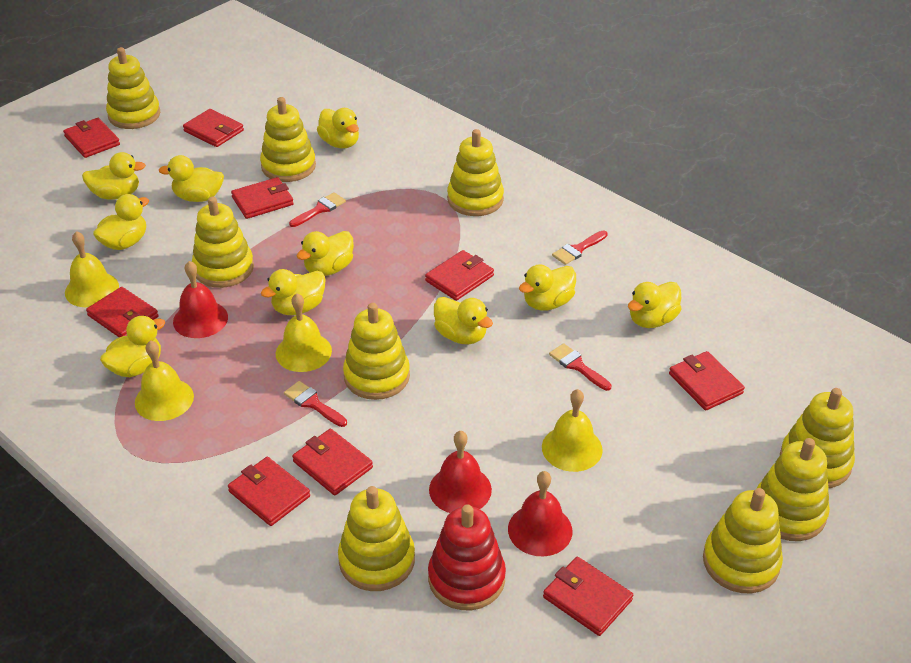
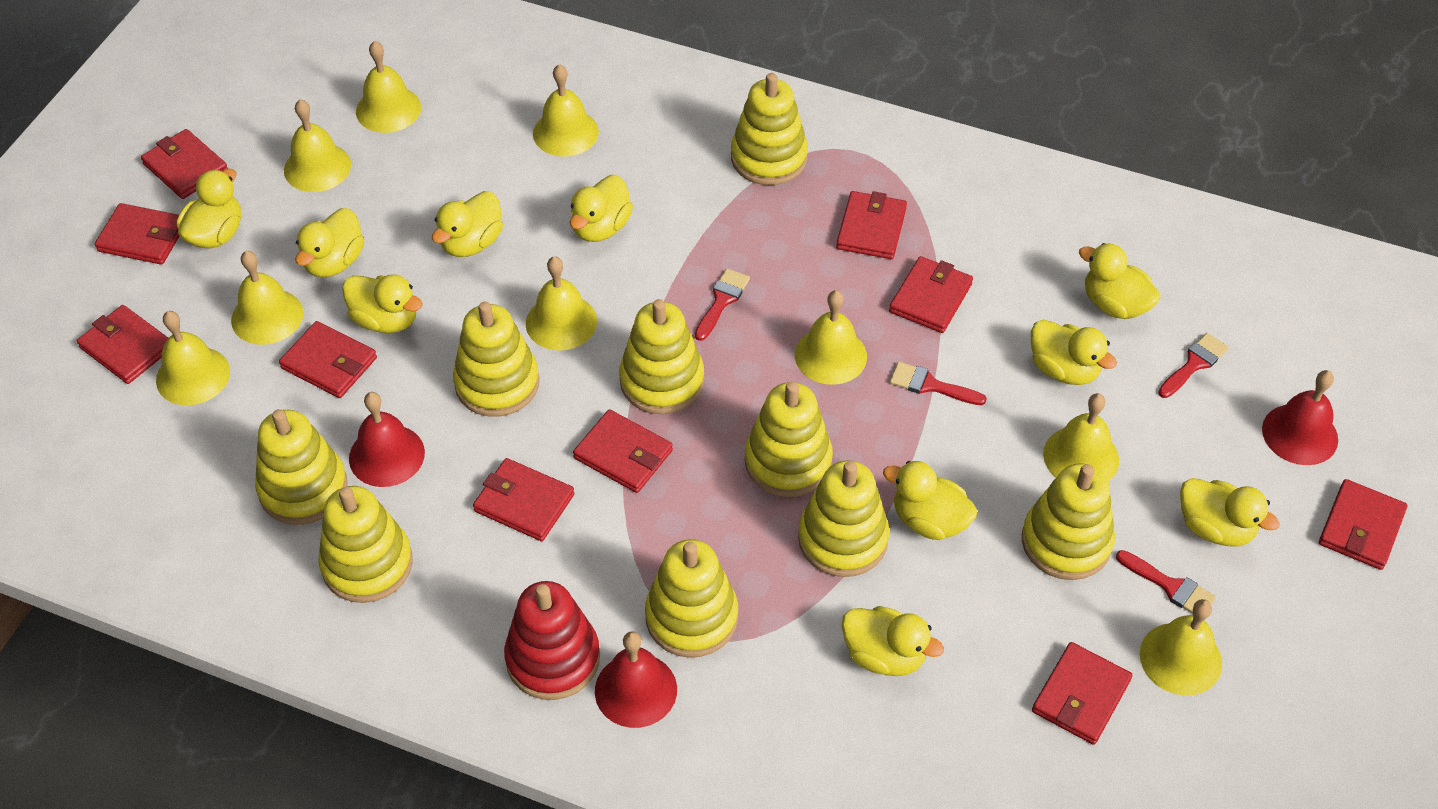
red wallet: [63,118,120,158] [86,287,159,337] [183,109,244,147] [228,457,310,526] [231,177,294,219] [292,429,373,495] [425,250,494,301] [543,557,633,636] [669,351,745,410] = 9 -> [77,305,168,384] [95,203,179,265] [141,129,228,199] [279,321,377,398] [473,458,574,541] [573,409,673,493] [836,191,907,259] [889,256,973,333] [1032,642,1132,745] [1319,479,1407,570] = 10
yellow bell: [65,231,119,307] [135,340,194,421] [276,293,332,372] [542,389,603,472] = 4 -> [156,311,230,405] [231,251,303,345] [284,99,351,192] [356,41,421,133] [526,256,597,351] [533,64,599,157] [795,290,867,385] [1043,393,1119,482] [1140,599,1222,696] = 9

